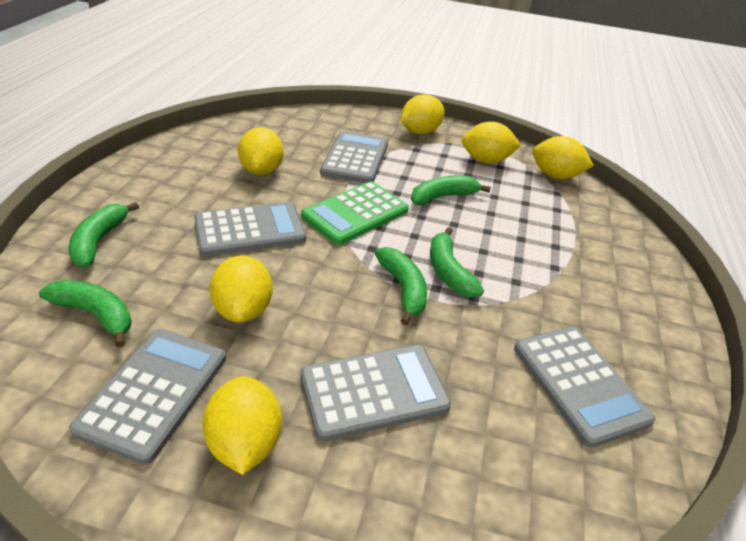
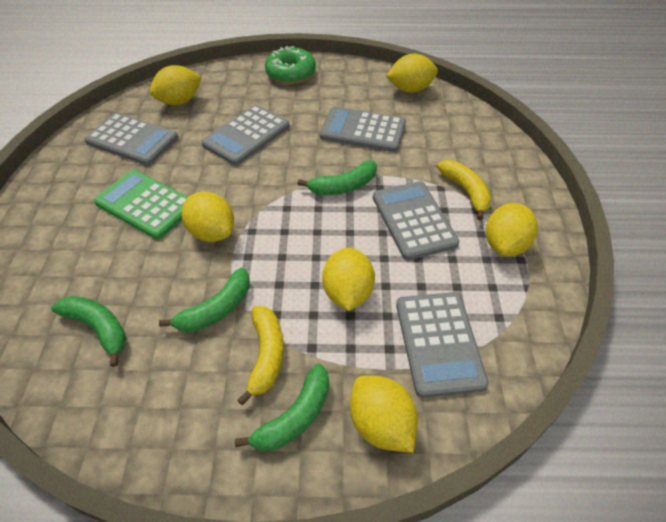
green banana: [39,280,132,347] [69,202,139,267] [375,247,427,325] [411,175,491,206] [430,227,484,297] = 5 -> [51,296,126,367] [159,268,250,332] [235,364,329,451] [298,161,377,195] = 4
green donut: none = 0 -> [265,46,316,84] = 1
yellow banana: none = 0 -> [238,306,284,405] [437,160,492,220] = 2

